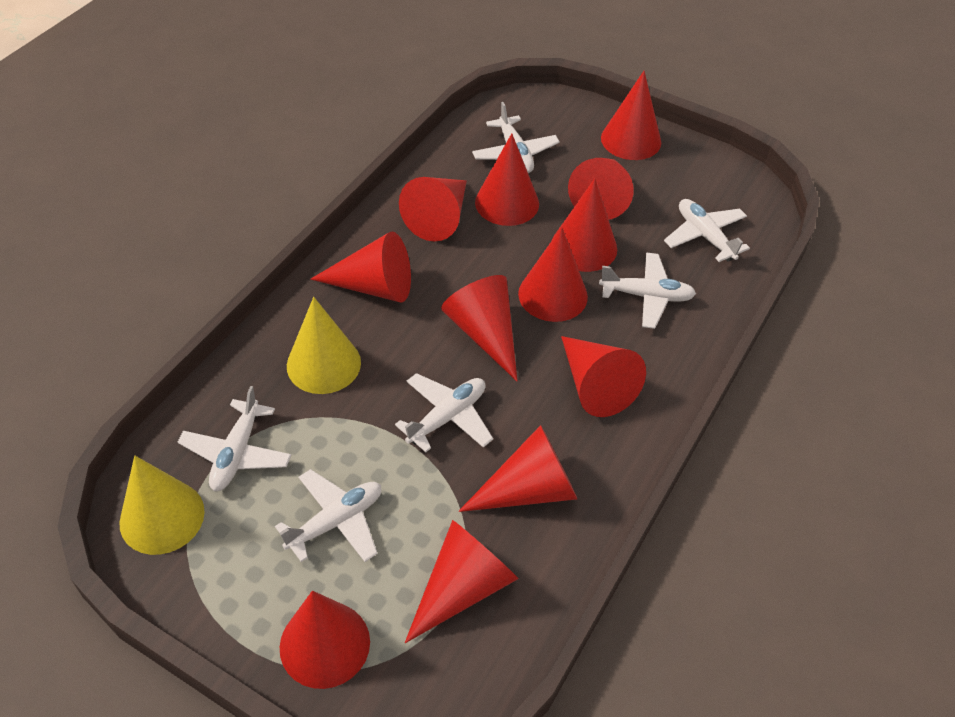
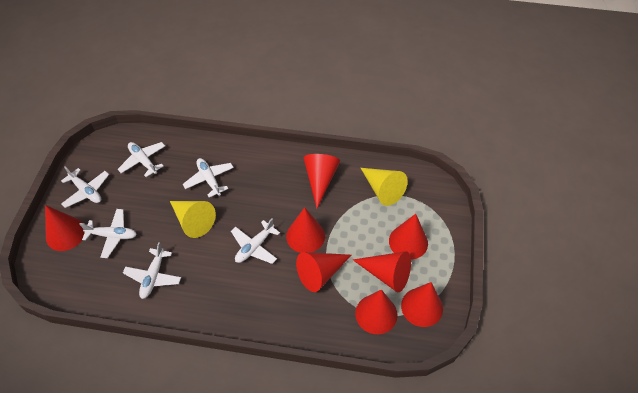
red cone: [280,591,370,689] [310,232,411,302] [399,177,467,242] [405,520,519,643] [441,275,517,381] [459,425,577,512] [475,133,539,226] [518,227,588,322] [552,178,617,272] [561,336,646,417] [568,158,634,220] [601,71,661,160] = 12 -> [45,205,85,251] [286,207,325,253] [296,252,351,292] [303,154,340,208] [353,251,411,292] [355,290,397,334] [389,214,428,260] [401,282,443,327] = 8

